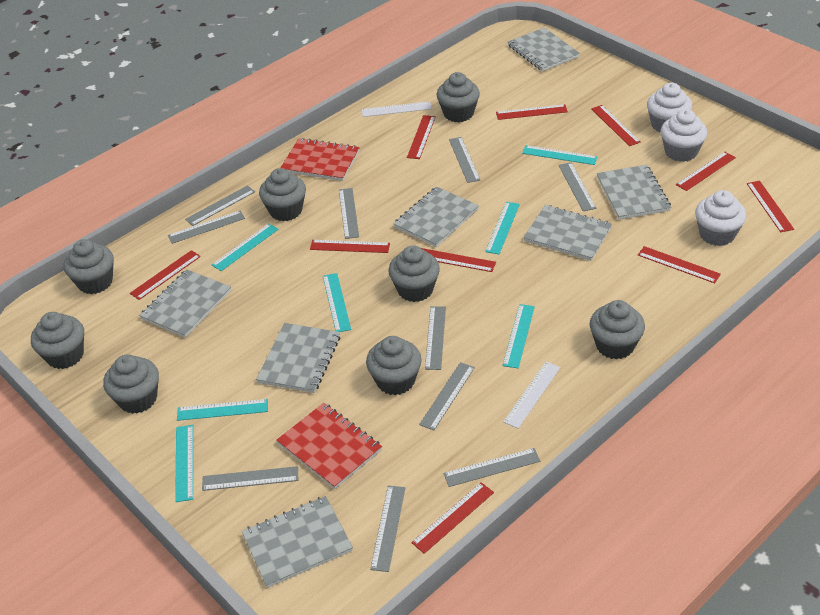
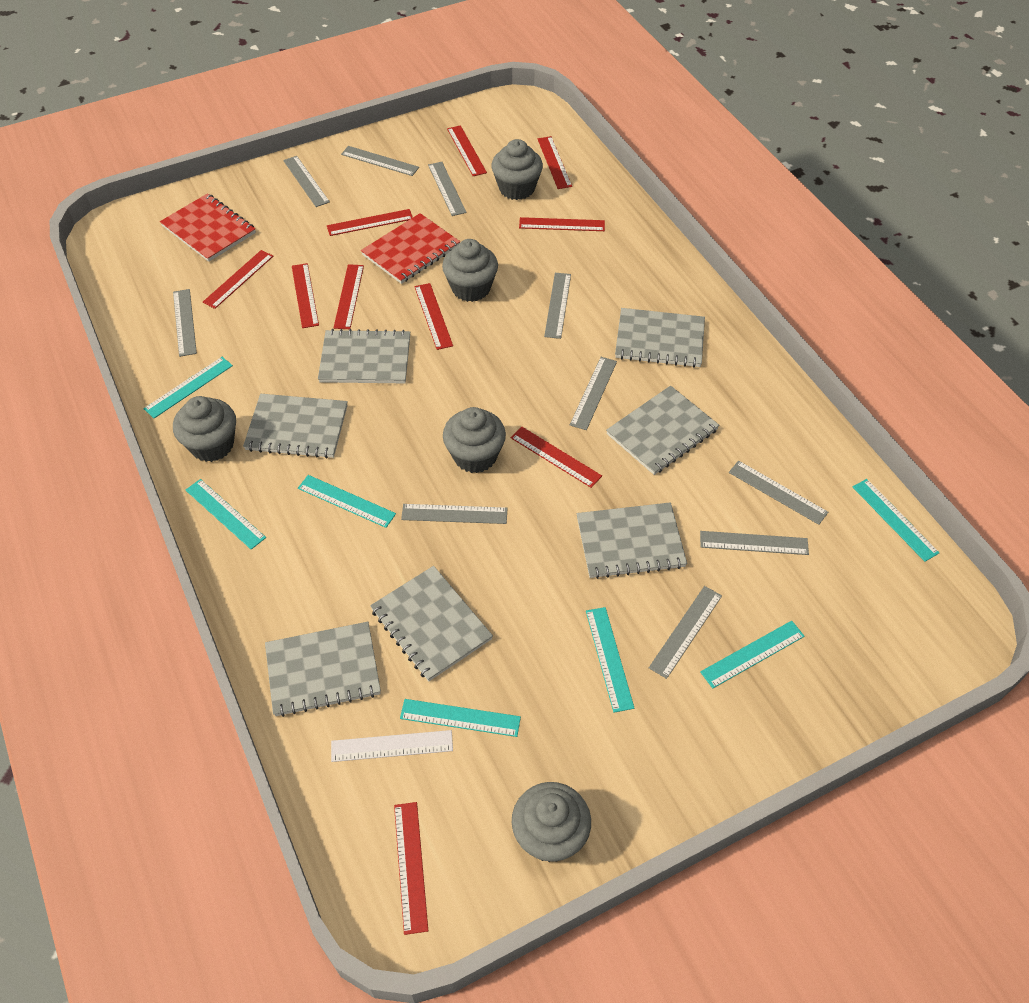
grey cupcake: [31,312,84,369] [63,239,114,294] [103,355,159,414] [259,168,306,221] [366,336,422,395] [388,246,440,302] [436,72,480,122] [590,300,645,359] = 8 -> [173,396,236,462] [442,239,498,302] [443,407,506,473] [491,139,543,200] [512,782,591,862] = 5
white cupcake: [647,83,692,133] [661,109,707,162] [695,190,746,246] = 3 -> none = 0
white ruler: [362,101,432,117] [503,361,561,428] = 2 -> [331,730,453,762] = 1

